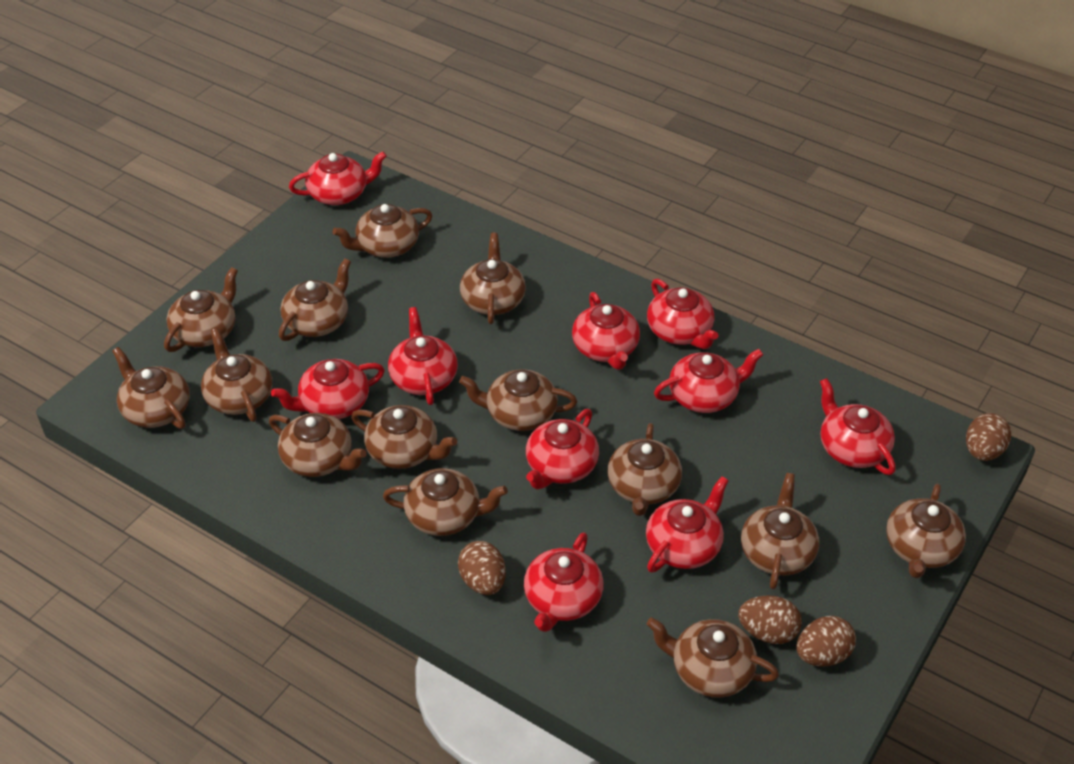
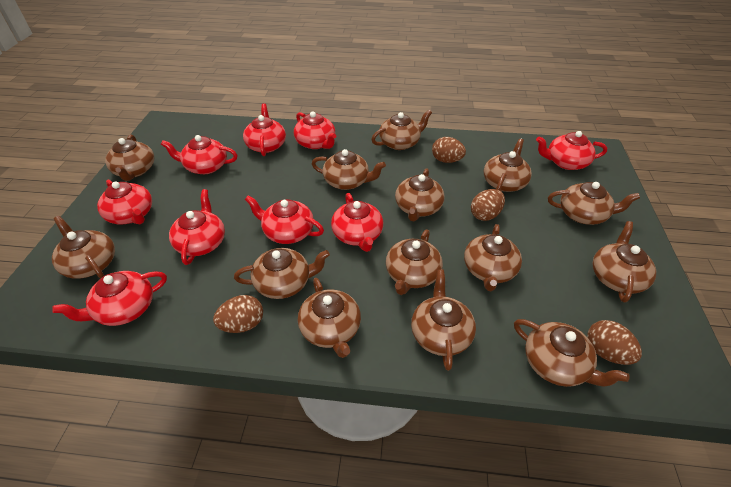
red teapot: [271,359,385,419] [289,151,387,205] [388,307,458,405] [524,532,604,632] [526,409,599,490] [572,292,640,370] [646,476,729,573] [647,279,718,349] [654,349,763,413] [820,378,896,475] = 10 -> [52,271,167,326] [97,180,152,224] [161,135,238,174] [169,189,225,265] [243,103,286,156] [245,195,324,244] [294,112,336,149] [331,193,383,252] [536,131,607,170] = 9

